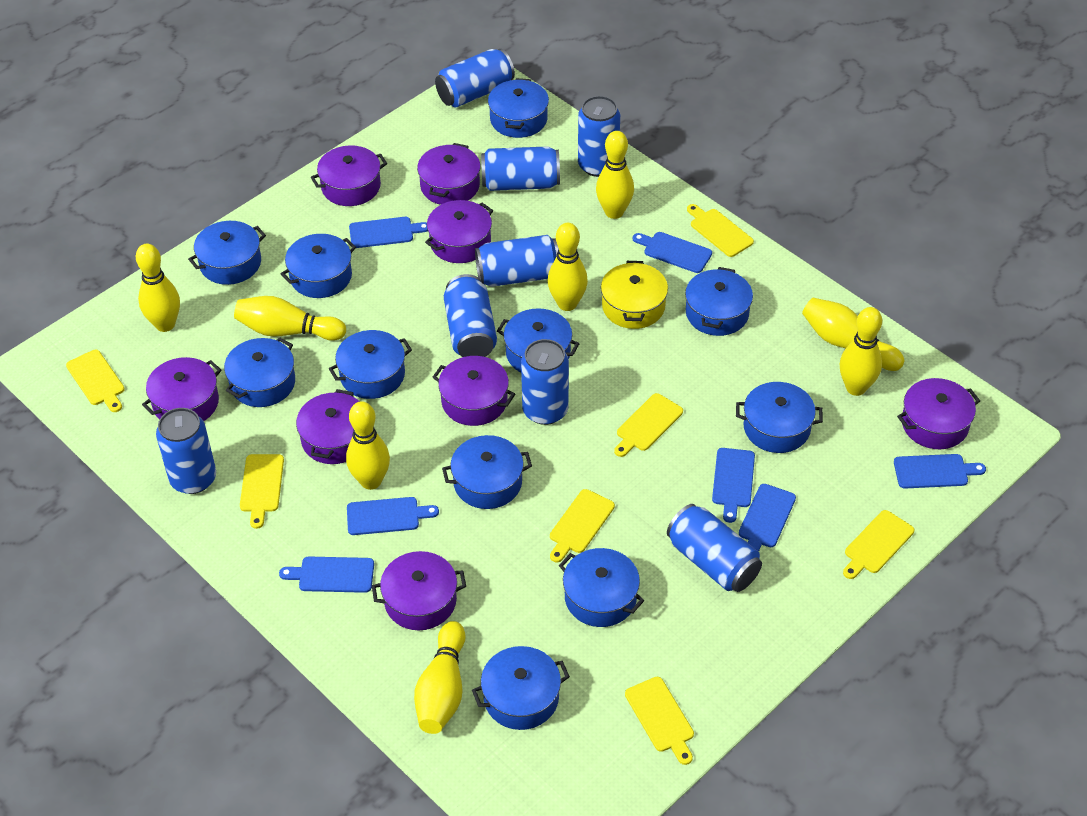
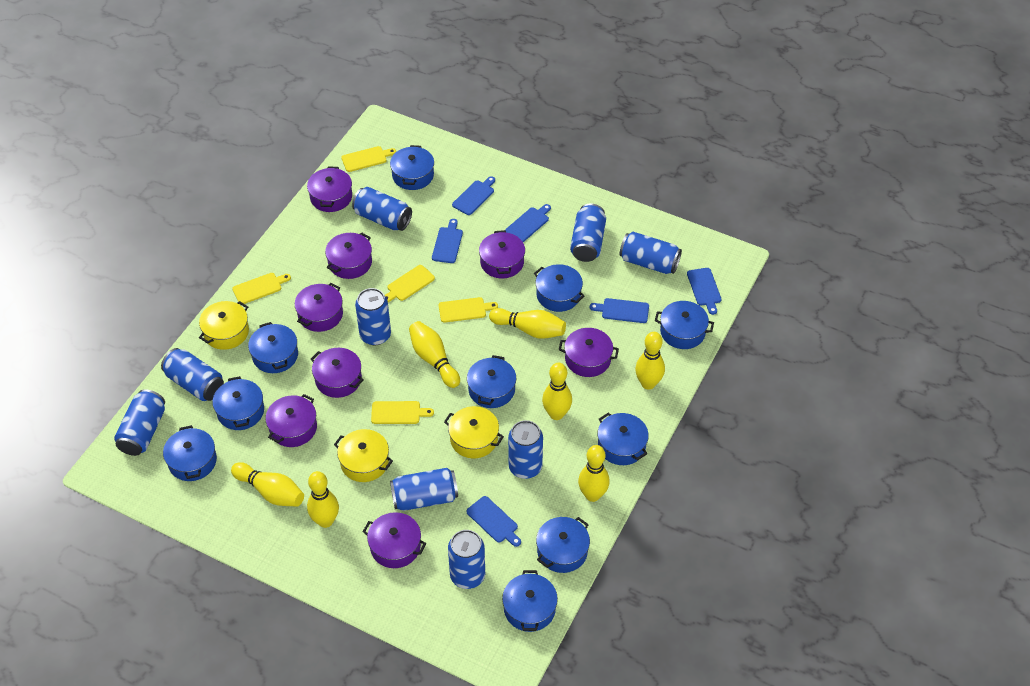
blue can: [156,408,216,494] [435,49,515,108] [444,274,497,357] [475,235,559,287] [481,146,560,191] [521,339,569,425] [578,96,620,177] [667,504,762,592] = 8 -> [114,389,165,456] [161,348,224,401] [352,187,412,231] [355,288,391,345] [390,468,458,511] [448,530,485,589] [508,420,543,479] [570,204,606,262] [620,232,682,274] = 9
blue cutting board: [279,557,374,593] [347,497,439,535] [349,217,428,248] [633,232,712,273] [712,448,755,523] [739,484,796,552] [894,454,986,489] = 7 -> [432,219,463,263] [452,176,495,215] [466,496,521,547] [505,204,551,242] [590,298,649,323] [687,268,721,315] = 6
blue pot: [188,221,266,285] [224,337,295,407] [281,234,356,298] [329,330,412,399] [442,435,532,509] [472,646,570,730] [488,78,549,138] [497,308,580,373] [559,548,644,627] [685,267,753,336] [736,382,823,453] = 11 -> [163,425,217,481] [213,376,264,430] [248,322,298,373] [390,145,434,190] [467,355,516,408] [502,570,558,632] [534,264,585,312] [536,517,590,573] [598,413,649,465] [655,301,714,349] = 10
yellow bowling pin: [136,244,180,332] [234,296,346,341] [346,401,390,490] [414,621,466,734] [548,223,588,311] [596,131,634,219] [802,298,905,371] [840,307,882,396] = 8 -> [231,462,304,507] [307,471,339,528] [409,321,460,388] [489,308,566,339] [542,363,572,420] [578,445,610,502] [635,332,665,390] = 7
yellow cutting board: [66,350,125,412] [240,454,284,529] [550,489,615,562] [614,393,683,457] [625,677,694,765] [687,204,754,257] [843,510,914,579] = 7 -> [232,273,291,304] [341,146,396,172] [371,401,434,424] [384,265,435,302] [438,297,498,323] = 5
yellow pot: [601,261,668,329] = 1 -> [199,301,249,350] [334,429,393,482] [444,406,504,458] = 3

